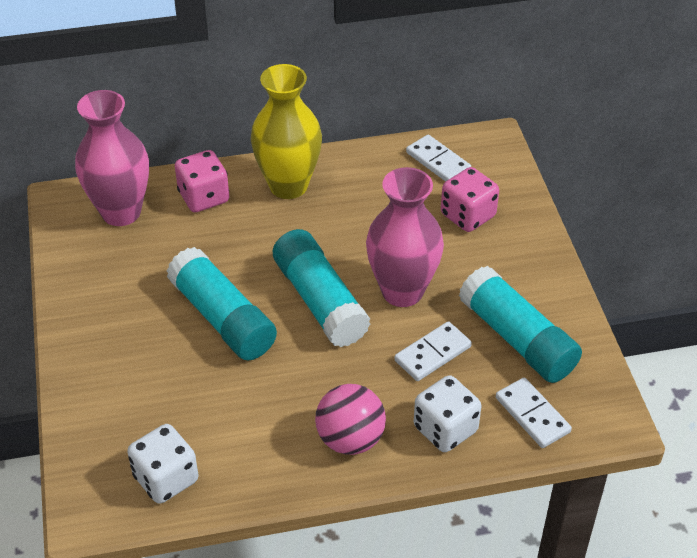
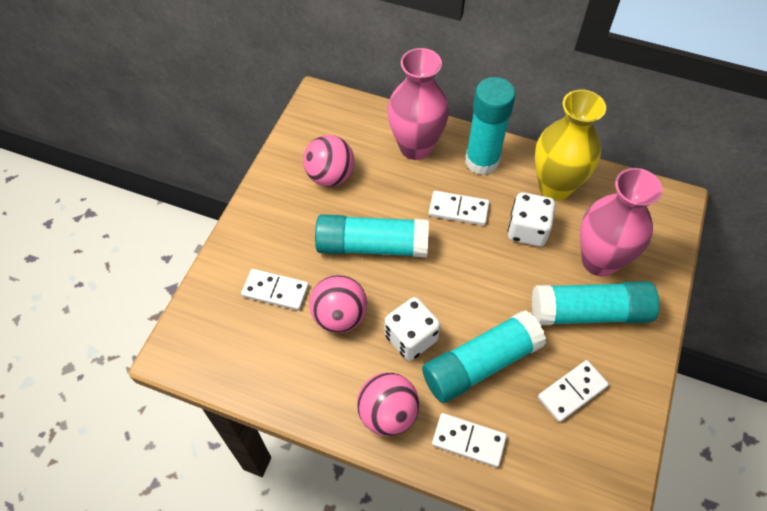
pink ball: [315,384,386,455] = 1 -> [303,135,354,187] [309,275,367,333] [357,372,420,436] = 3
pink dice: [175,150,229,212] [441,167,499,232] = 2 -> none = 0
turquoise glue stick: [166,247,277,361] [273,229,371,347] [459,266,582,383] = 3 -> [315,214,429,257] [422,310,546,403] [465,77,516,175] [532,281,659,325] = 4
white domino: [394,321,472,381] [406,135,471,182] [496,377,572,448] = 3 -> [241,269,309,311] [429,191,489,226] [432,413,507,467] [538,360,609,422] = 4

